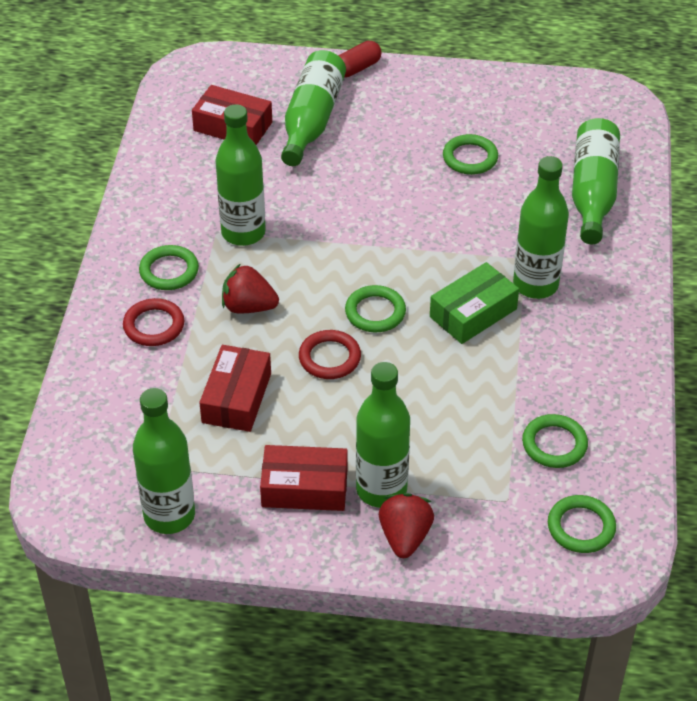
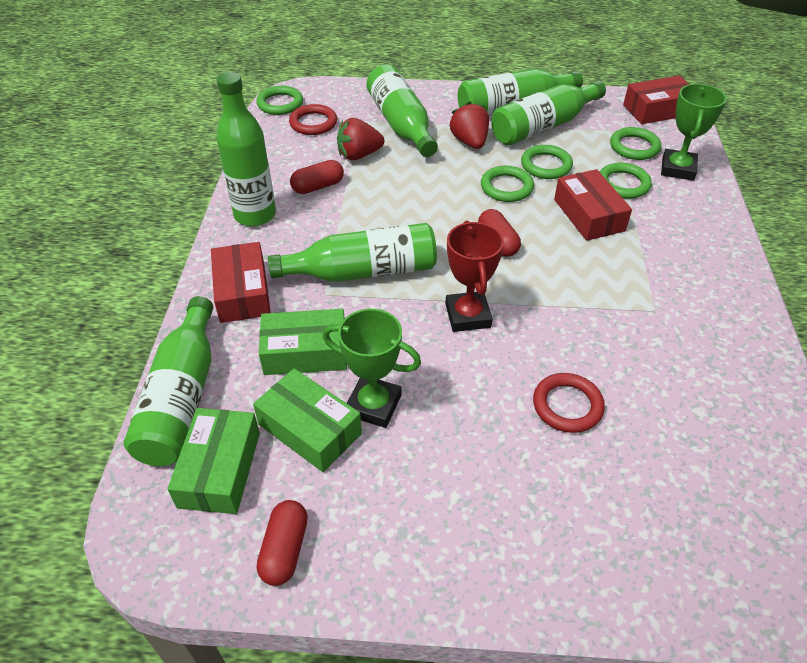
green box: [430,262,519,344] = 1 -> [167,408,260,514] [253,368,362,472] [259,309,347,375] = 3
green trophy: none = 0 -> [322,309,421,428] [661,84,727,181] = 2
red capsule: [338,41,382,78] = 1 -> [257,500,308,586] [290,160,344,194] [478,209,521,257] = 3
red trophy: none = 0 -> [445,221,504,332] = 1

